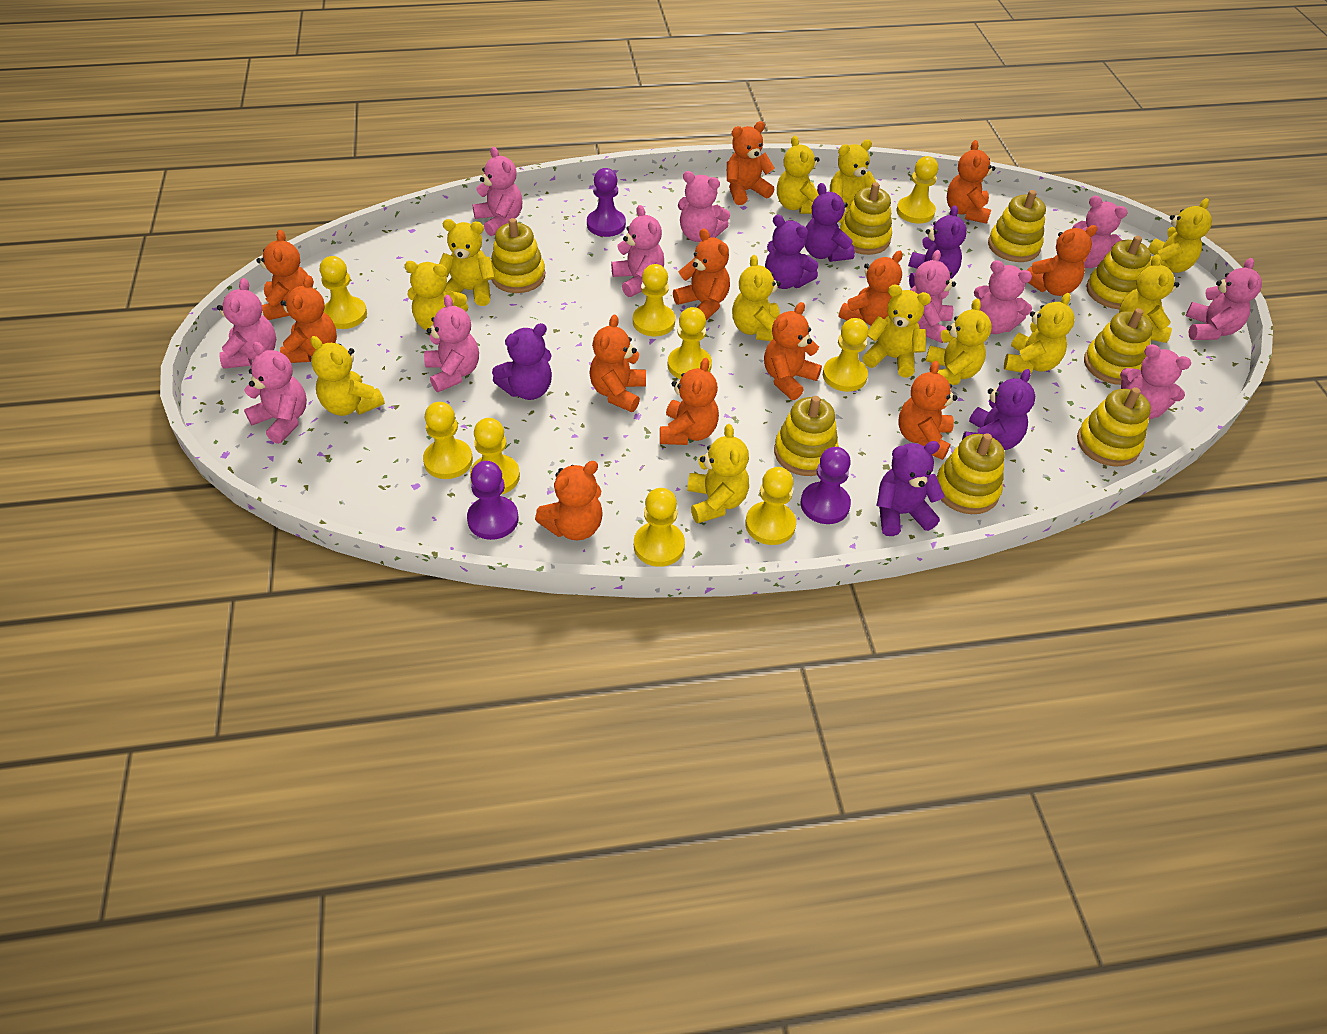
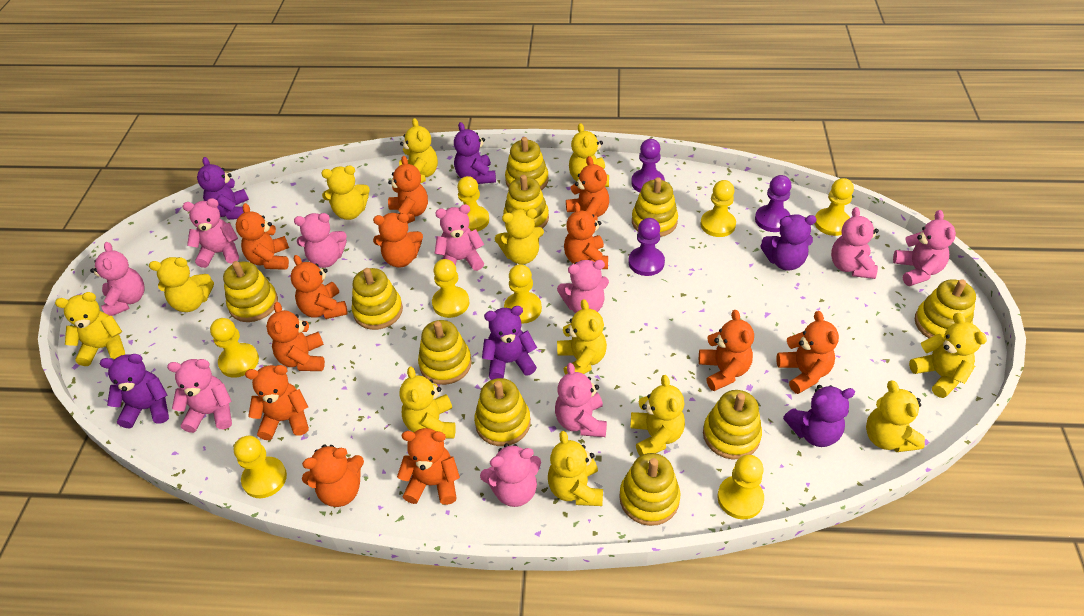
pink teddy bear: [217,278,276,369] [244,342,307,444] [424,295,479,392] [473,147,522,236] [611,205,664,297] [678,171,730,242] [910,250,956,343] [974,260,1032,334] [1072,195,1128,268] [1120,344,1191,419] [1186,258,1262,340] = 11 -> [90,242,144,316] [167,359,232,433] [183,198,239,268] [294,213,347,268] [435,204,484,271] [480,443,541,507] [555,363,607,437] [557,260,609,313] [831,207,879,279] [893,210,956,286] = 10
yellow pawn: [320,256,367,329] [423,402,473,479] [470,418,520,494] [633,264,675,336] [634,488,685,567] [667,307,712,379] [745,467,796,545] [823,318,868,392] [897,156,938,224] = 9 -> [210,318,259,377] [234,436,287,498] [432,259,469,318] [457,176,489,232] [504,264,542,324] [700,180,736,237] [717,454,764,519] [814,178,854,236] = 8
yellow stacking toy: [491,218,545,293] [774,396,839,476] [840,182,892,255] [937,433,1005,514] [988,190,1046,262] [1077,387,1151,467] [1084,308,1153,385] [1086,236,1151,309] = 8 -> [223,261,278,322] [351,268,403,330] [418,320,472,385] [474,378,531,446] [503,175,549,229] [505,137,549,190] [619,453,680,526] [632,177,678,237] [703,390,762,459] [915,279,976,338] = 10

